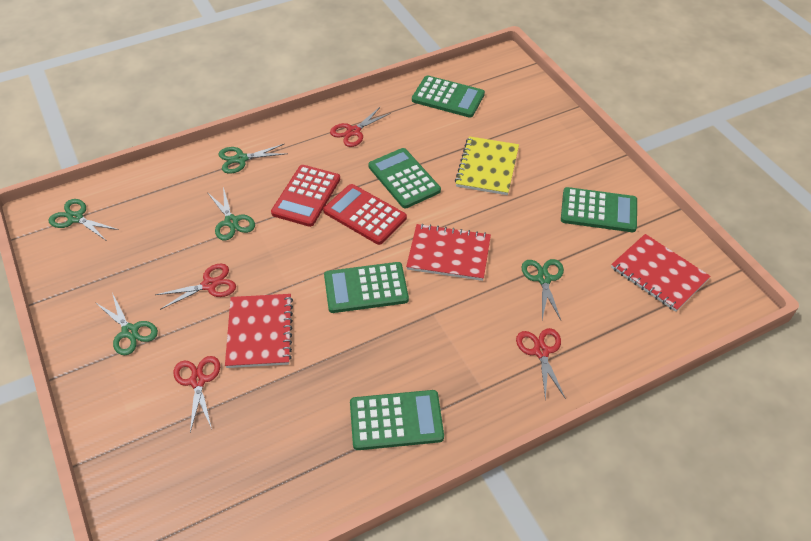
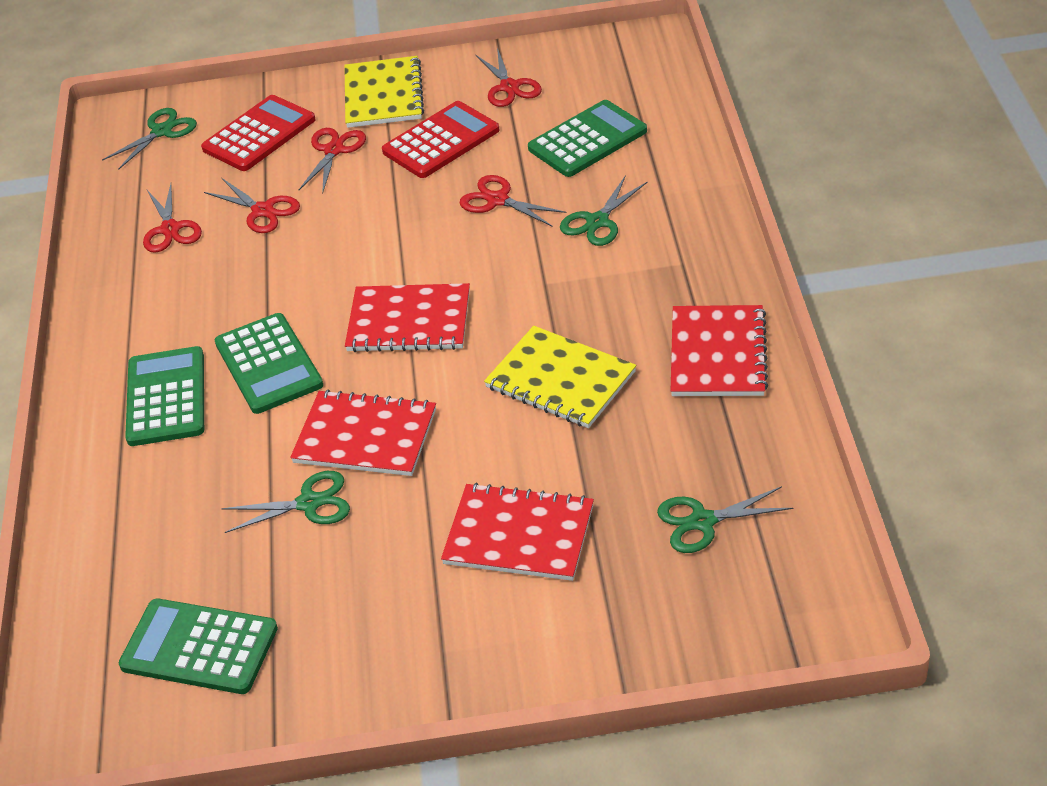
green calculator: [324,262,409,313] [350,390,444,450] [368,148,441,209] [412,75,485,118] [561,187,637,232] = 5 -> [119,598,278,694] [125,346,204,446] [215,313,323,414] [528,100,647,177] = 4
green scissors: [49,199,119,240] [95,293,158,355] [207,187,255,240] [219,144,288,174] [521,259,564,320] = 5 -> [102,108,197,170] [221,471,350,533] [560,175,648,246] [657,486,793,553] = 4
red notebook: [225,294,293,368] [406,223,491,281] [611,234,711,312] = 3 -> [290,390,436,476] [345,283,470,352] [441,483,594,581] [671,305,768,396] = 4
red scissors: [155,264,236,310] [174,356,220,432] [330,106,391,147] [516,328,566,401] = 4 -> [143,184,202,253] [204,178,300,233] [299,128,366,194] [459,175,566,226] [476,48,542,107] = 5
yellow notebook: [455,136,519,195] = 1 -> [344,56,424,128] [484,326,636,428] = 2

